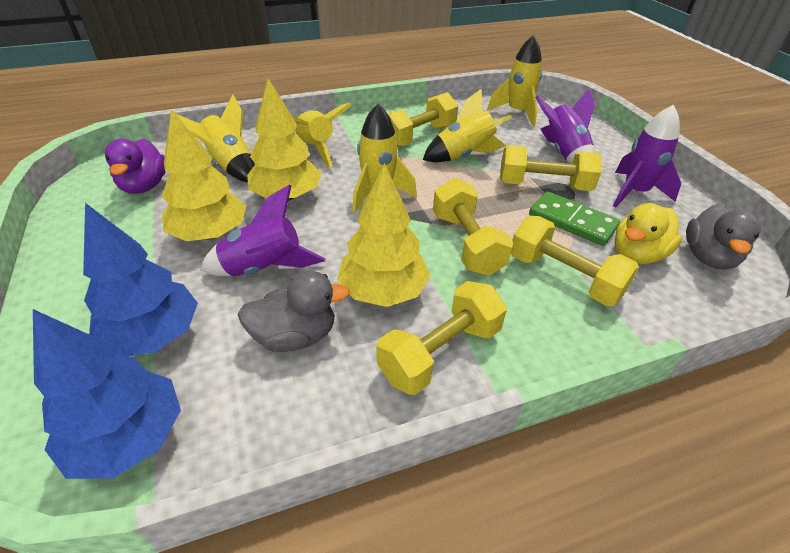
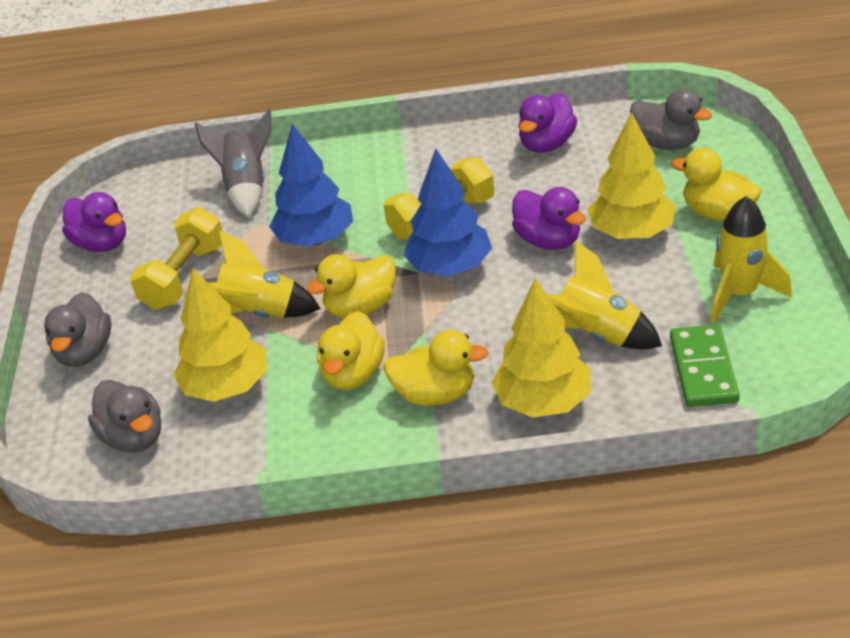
grey duck: [238,271,350,352] [686,204,761,270] = 2 -> [44,292,111,367] [88,380,161,453] [630,89,712,150] = 3
grey rocket: none = 0 -> [195,109,272,218] = 1
purple duck: [105,139,166,194] = 1 -> [62,192,126,252] [512,187,586,250] [518,93,577,153] = 3
purple rocket: [200,184,325,276] [535,89,595,164] [613,105,681,208] = 3 -> none = 0
yellow duck: [615,203,683,264] = 1 -> [306,254,396,318] [317,311,384,390] [383,330,488,406] [671,148,761,221] = 4
yellow dumbbell: [377,281,507,395] [388,92,458,147] [433,178,513,276] [500,145,602,191] [511,216,639,306] = 5 -> [130,207,223,310] [384,157,494,240] = 2
yellow rocket: [176,94,255,182] [291,103,352,167] [352,104,417,213] [423,88,512,162] [487,35,542,127] = 5 -> [209,230,321,318] [547,241,662,350] [711,196,792,323] = 3

